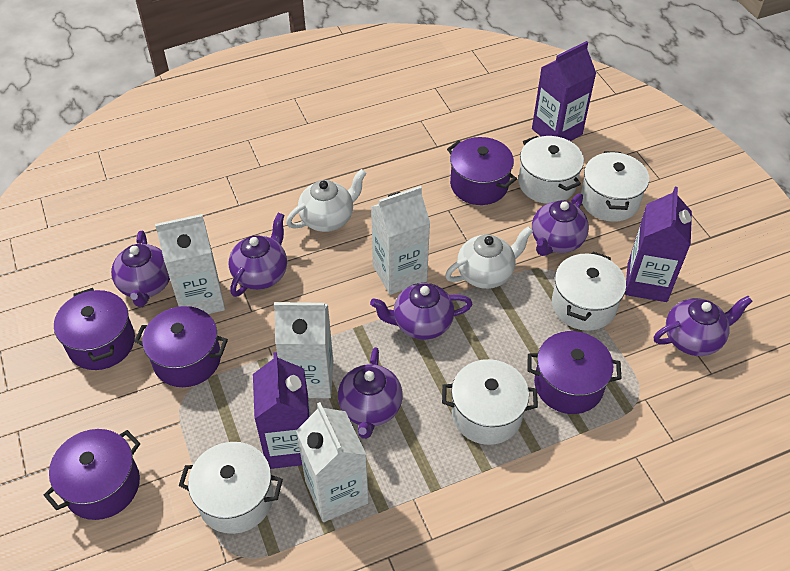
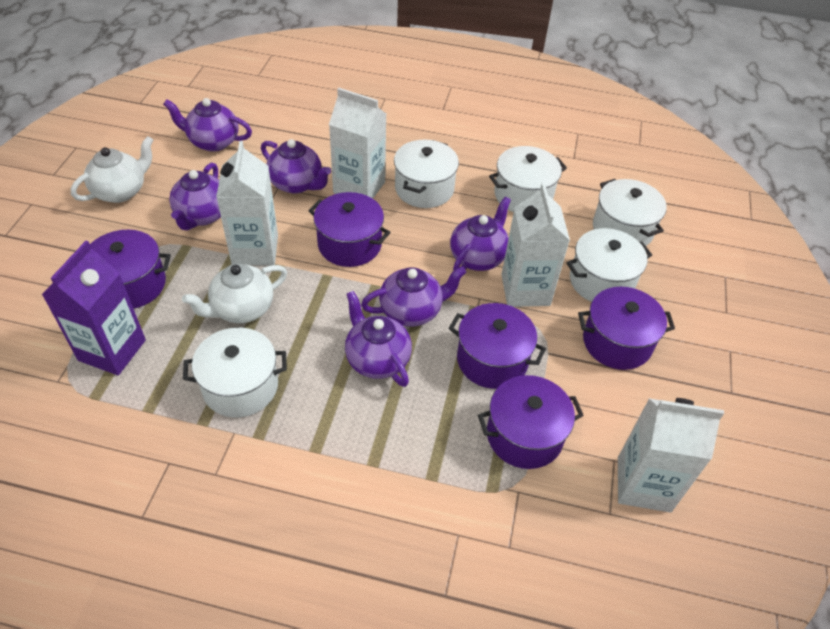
purple carton: [253,352,311,469] [532,41,596,141] [625,187,692,302] = 3 -> [42,241,146,375] = 1

